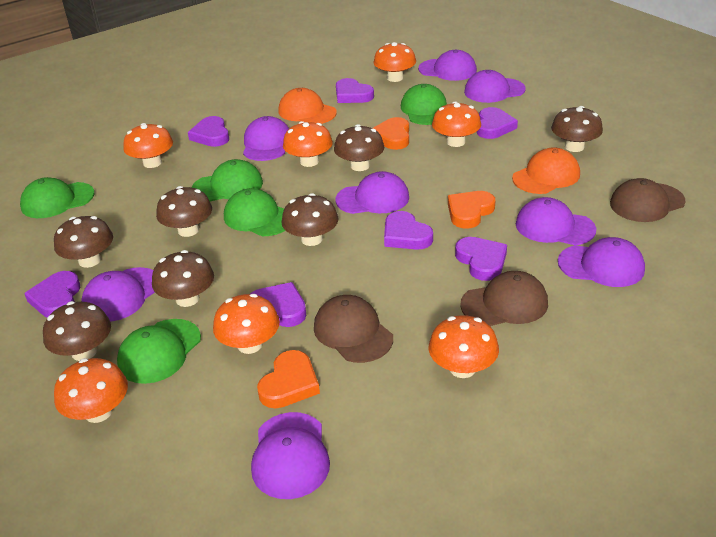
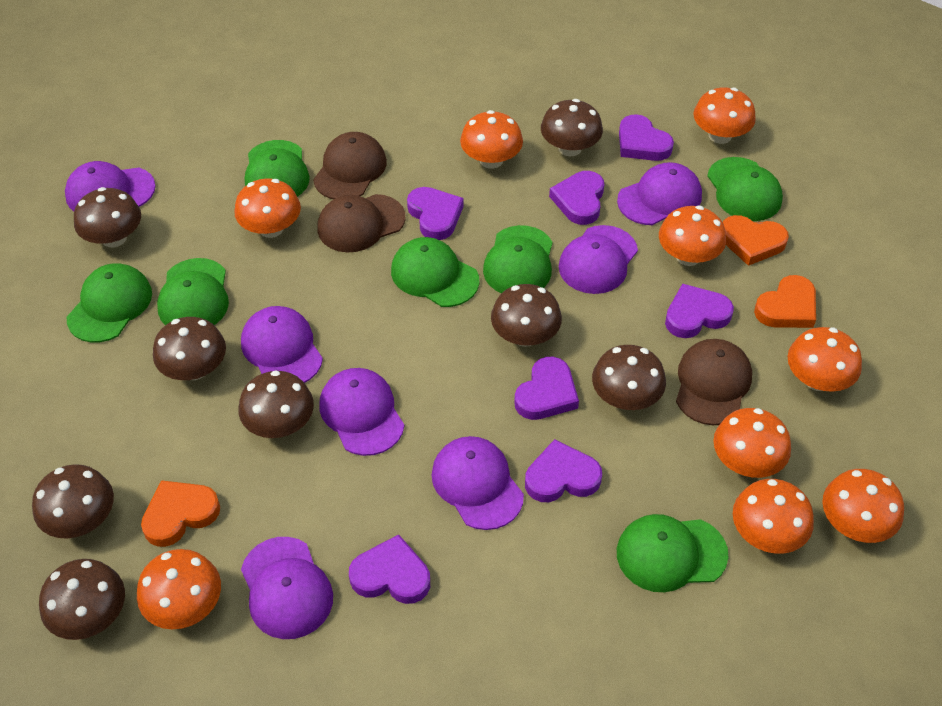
brown mushroom: [43,301,111,361] [54,216,113,268] [152,250,214,307] [156,186,212,237] [281,193,338,246] [334,124,384,171] [551,106,603,152] = 7 -> [32,464,114,538] [39,559,125,640] [74,187,141,247] [153,317,226,380] [239,370,314,438] [491,284,562,347] [541,99,603,156] [592,345,666,410] = 8
green cap: [20,177,94,218] [117,319,201,384] [191,159,263,201] [224,188,285,236] [401,84,447,125] = 5 -> [67,263,152,342] [157,258,229,325] [245,140,310,197] [391,237,479,307] [483,225,553,293] [617,514,729,592] [707,157,783,221] = 7
orange cap: [278,88,337,124] [512,147,580,194] = 2 -> none = 0
orange mushroom: [54,358,128,423] [123,123,173,168] [213,294,280,354] [283,121,333,167] [373,42,416,82] [428,315,499,378] [432,102,481,147] = 7 -> [137,549,221,629] [234,178,301,238] [460,110,523,169] [659,206,726,266] [693,87,756,144] [713,408,791,478] [733,479,814,554] [788,327,862,392] [822,469,904,543] = 9
purple cap: [82,267,155,322] [243,116,289,161] [251,412,330,499] [335,171,409,214] [418,50,477,81] [464,70,526,103] [516,197,596,245] [558,237,645,287] = 8 -> [65,161,156,211] [241,306,323,383] [241,537,333,639] [319,368,404,456] [432,436,524,530] [559,225,638,294] [617,162,702,225] = 7

